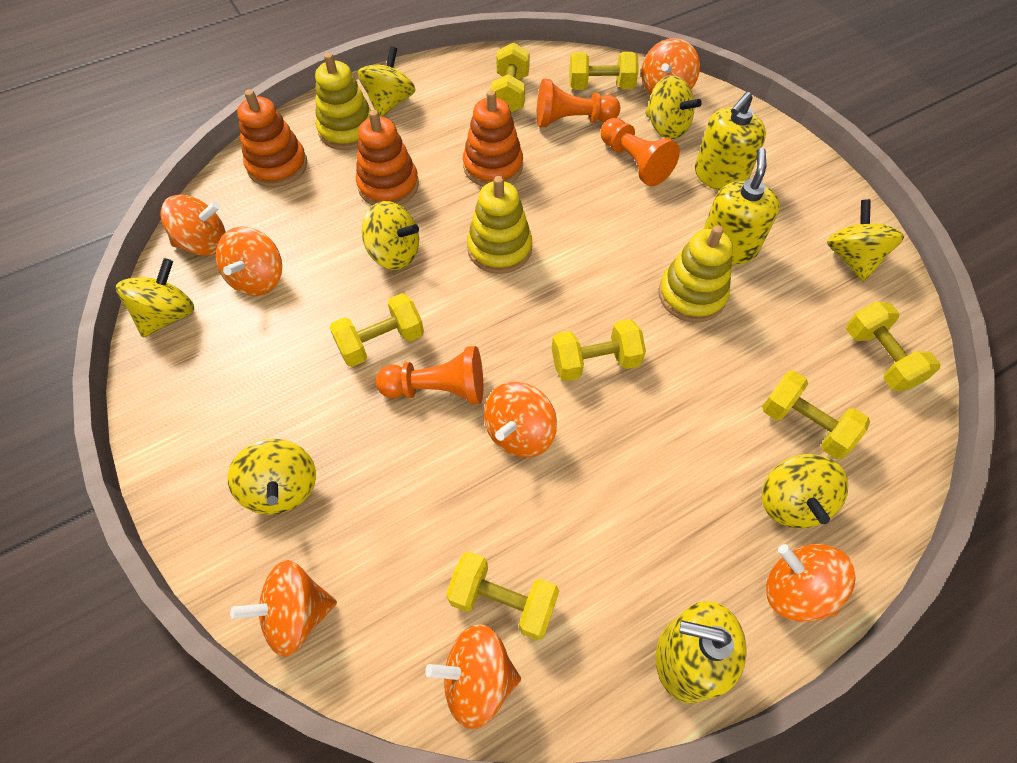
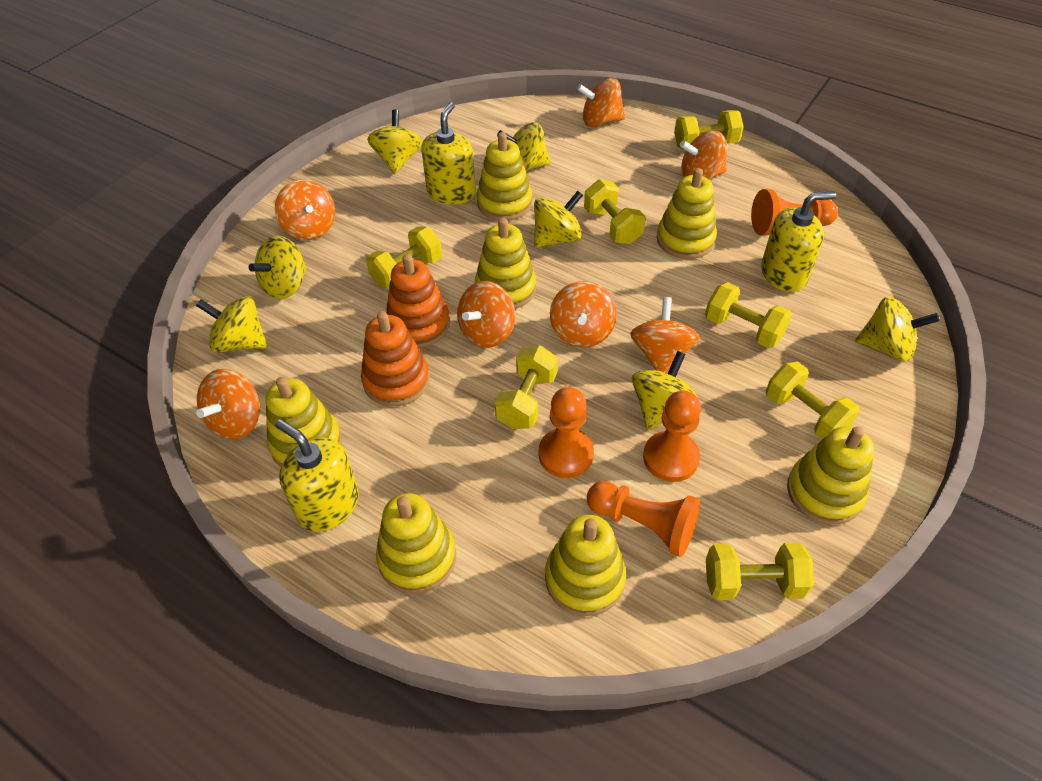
orange pawn: [376,346,483,404] [537,79,620,127] [601,118,680,186] = 3 -> [539,387,594,478] [587,481,700,557] [643,391,701,482] [751,189,838,235] = 4
orange stacking toy: [237,89,307,187] [356,110,419,205] [463,90,523,187] = 3 -> [361,311,430,406] [386,254,450,348] = 2
yellow stacking toy: [315,53,371,150] [467,176,532,274] [659,225,733,323] = 3 -> [266,377,342,467] [376,493,456,593] [475,218,536,309] [477,132,532,221] [545,515,626,616] [657,168,717,259] [787,426,874,525] = 7

